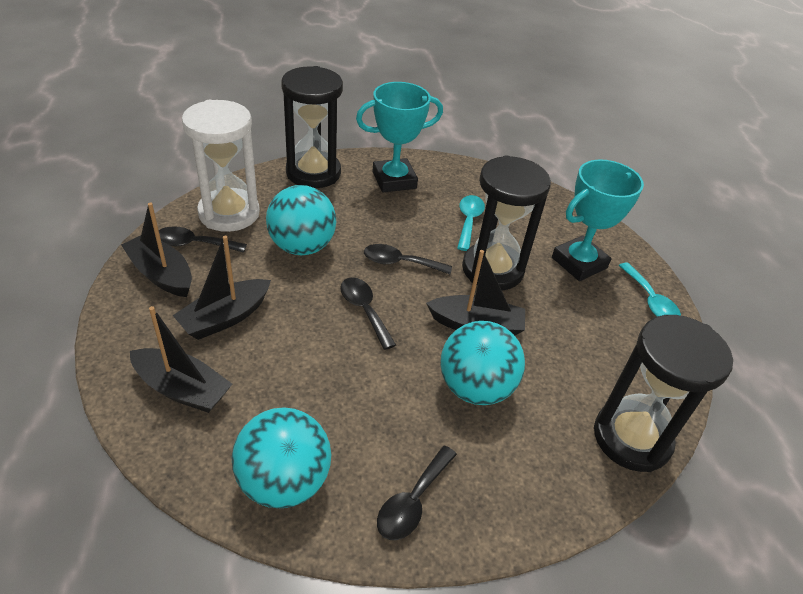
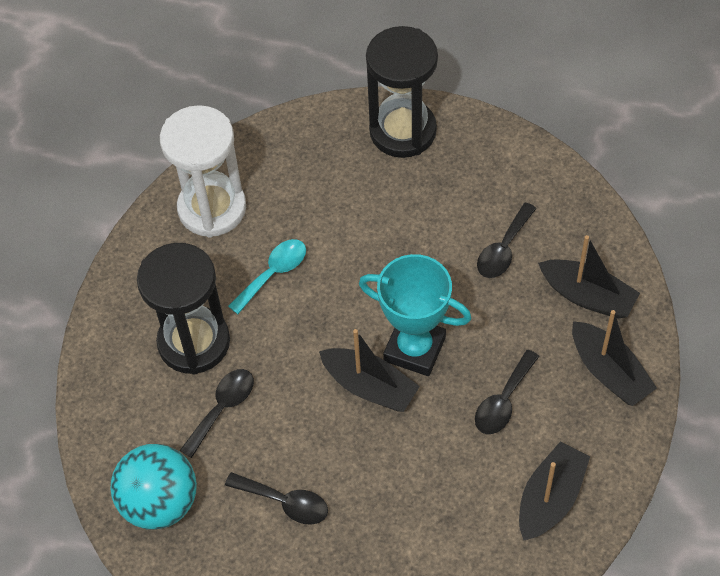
black hourglass: [281,66,343,188] [462,155,551,291] [594,315,733,472] = 3 -> [137,243,230,375] [366,26,438,158] = 2
turquoise ball: [232,407,331,508] [266,185,336,255] [440,321,525,405] = 3 -> [110,444,197,530] = 1
turquoise spoon: [457,195,485,251] [619,263,681,317] = 2 -> [228,239,306,314] = 1
turquoise trophy: [356,82,443,192] [552,159,644,281] = 2 -> [359,254,472,376] = 1

